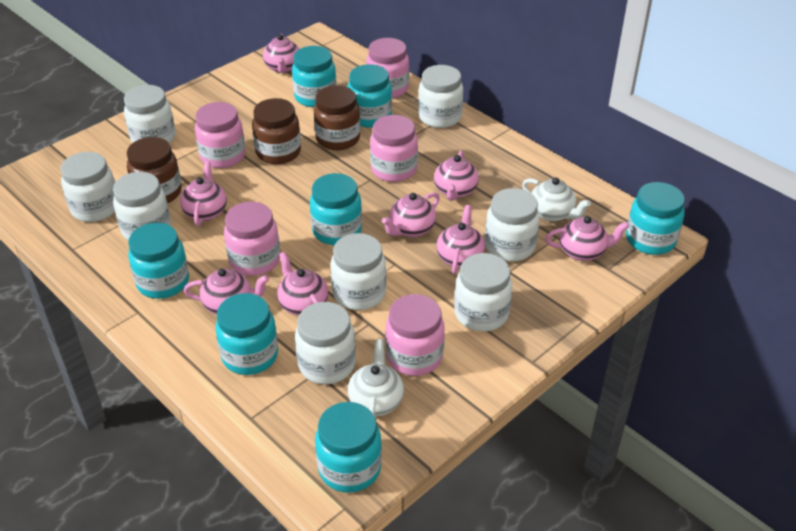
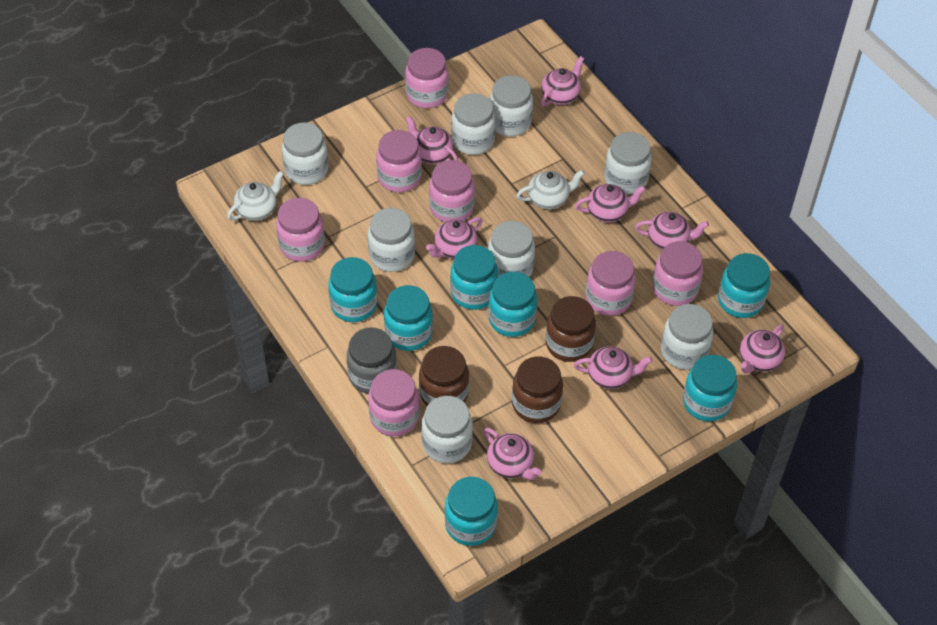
grey jar: none = 0 -> [347,327,397,394] = 1
pink jar: [195,102,245,168] [224,202,280,276] [366,38,409,98] [370,115,418,182] [385,294,445,376] = 5 -> [276,198,325,262] [368,369,419,436] [376,130,422,192] [405,48,449,108] [429,160,475,222] [586,251,636,316] [653,241,703,306] = 7

